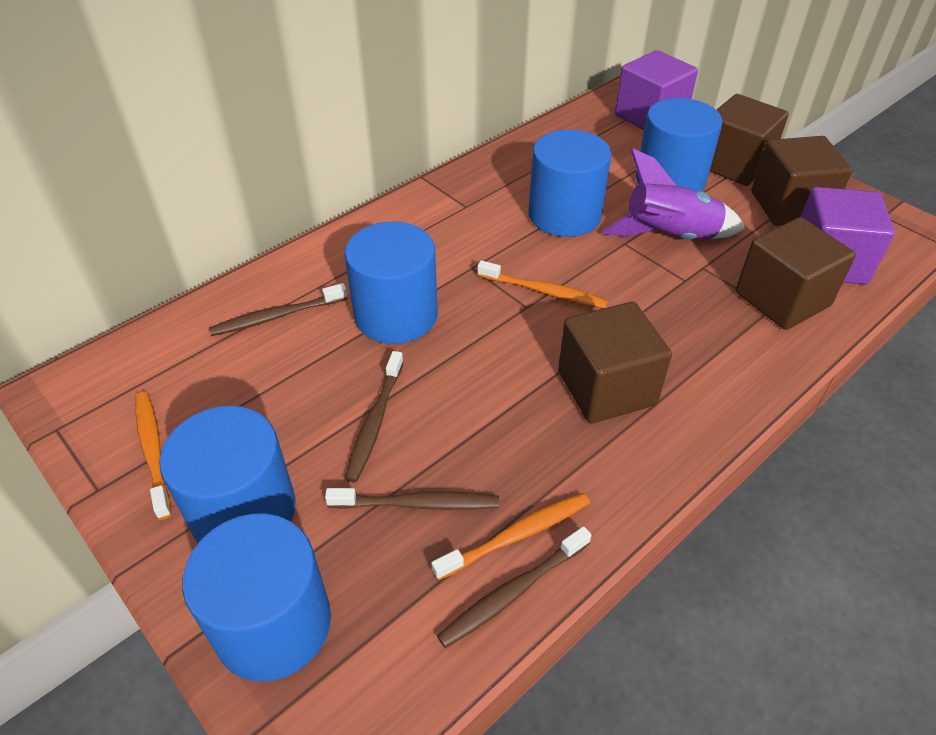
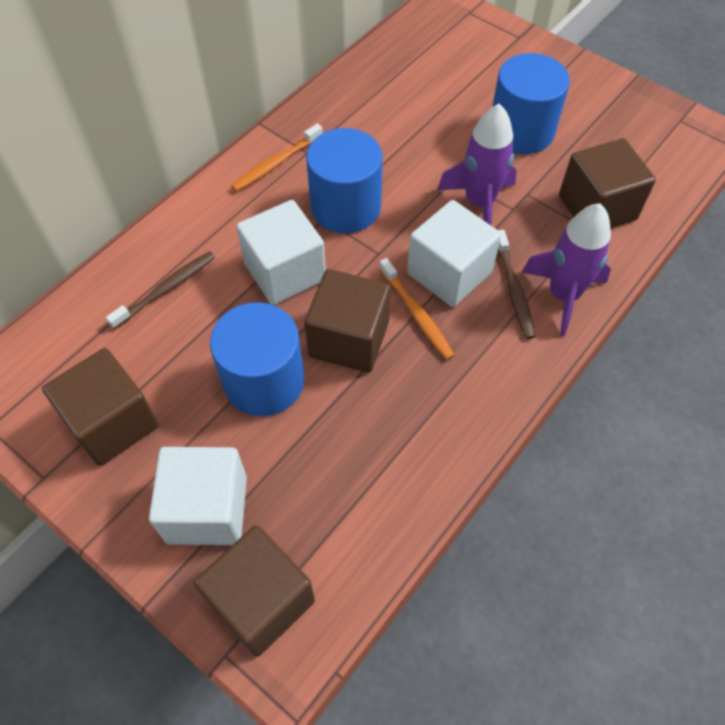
blue cylinder: [159,406,296,543] [182,514,331,681] [345,222,438,344] [528,130,612,237] [636,98,722,191] = 5 -> [210,302,304,416] [306,128,383,233] [492,53,570,154] = 3
brown toothbrush: [209,283,347,336] [325,488,499,510] [345,351,404,482] [437,526,591,648] = 4 -> [106,251,215,329] [498,230,535,339] = 2
orange toothbrush: [136,392,171,520] [431,493,590,580] [477,260,608,309] = 3 -> [231,123,323,192] [379,258,455,360] = 2
purple cube: [615,50,698,130] [801,187,895,285] = 2 -> none = 0
purple rocket: [602,148,745,240] = 1 -> [437,104,517,225] [522,203,611,336] = 2
white cube: none = 0 -> [149,447,247,545] [236,200,326,305] [407,200,501,307] = 3

